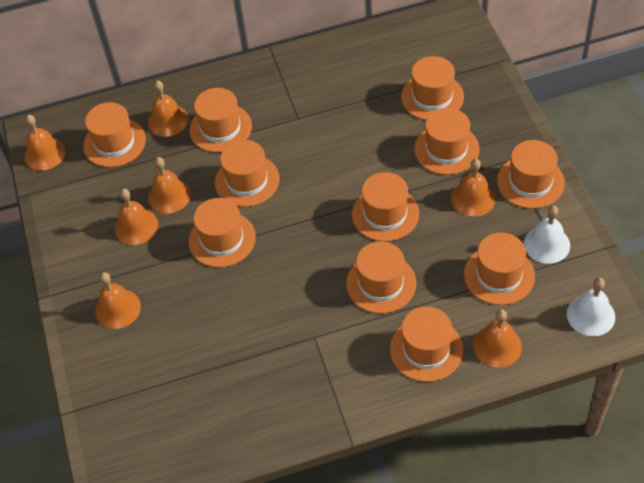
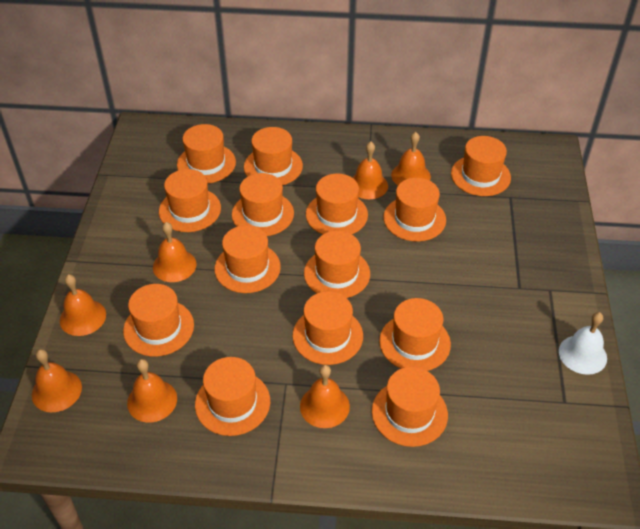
orange hat: [83,102,146,167] [189,198,256,267] [190,88,252,153] [215,140,279,207] [346,241,417,314] [352,172,419,242] [390,307,463,382] [401,56,464,120] [414,108,480,175] [464,233,535,305] [497,140,565,209] = 11 -> [123,284,194,356] [159,169,221,232] [177,124,236,184] [195,357,270,436] [215,225,281,293] [232,173,294,236] [244,127,303,185] [292,291,363,365] [304,231,370,298] [306,174,368,234] [372,367,448,447] [379,298,451,371] [383,178,446,242] [451,136,511,196] = 14
white bell: [524,205,570,264] [567,278,615,336] = 2 -> [559,312,607,375] = 1

